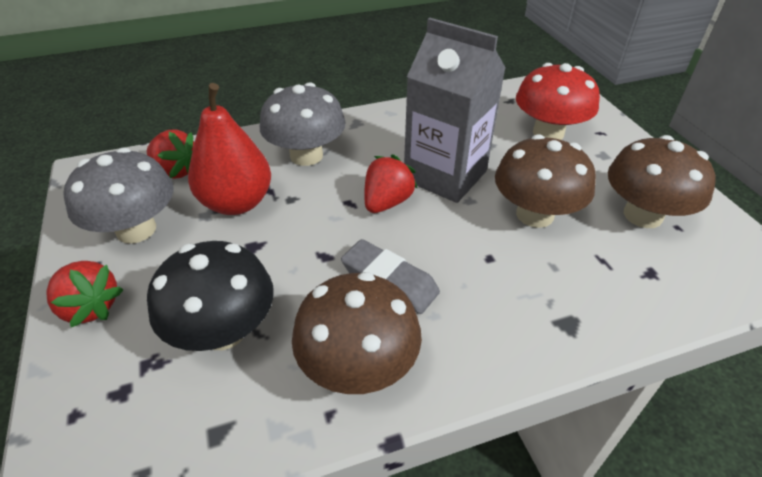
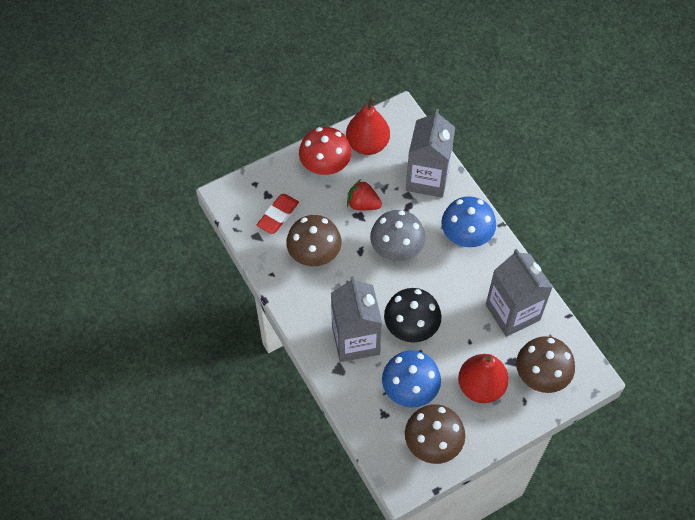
blue mushroom: none = 0 -> [382,350,441,408] [441,196,496,247] = 2
grey carton: [404,18,506,203] = 1 -> [331,276,382,362] [406,109,455,198] [486,249,553,337] = 3
grey eraser: [341,239,440,314] = 1 -> none = 0
grey mushroom: [63,148,174,244] [260,82,346,166] = 2 -> [370,210,425,261] = 1
red eraser: none = 0 -> [256,194,299,234] = 1
red pear: [188,83,271,215] = 1 -> [346,97,390,155] [458,354,509,403] = 2
red strawberry: [46,261,123,327] [147,130,194,179] [364,154,417,213] = 3 -> [347,179,382,210] = 1

